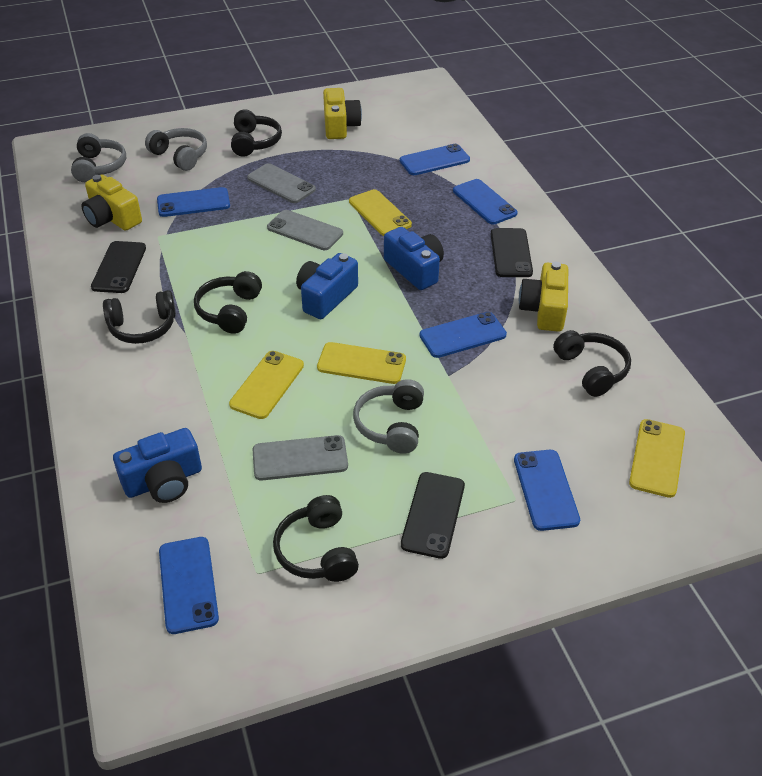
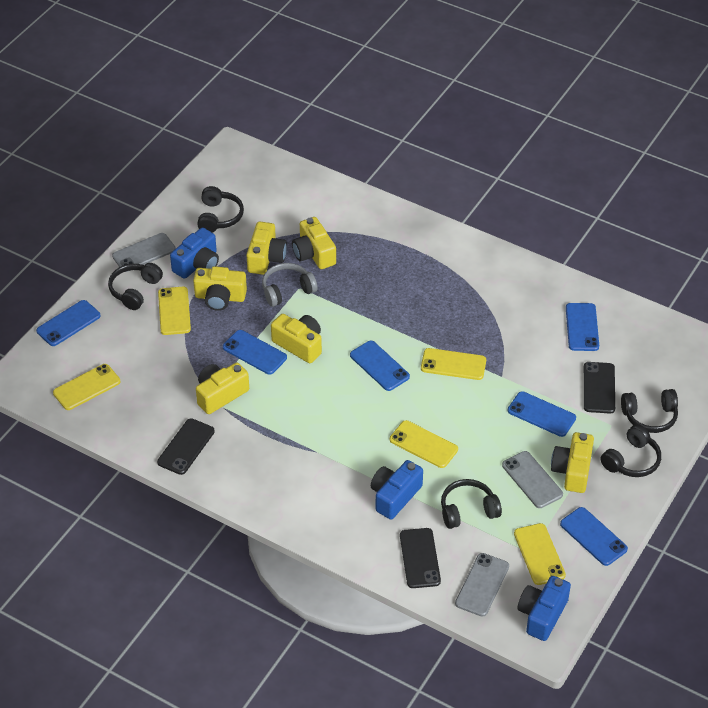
grey headphones: [71,133,126,182] [145,128,207,171] [353,379,424,454] = 3 -> [262,263,318,307] = 1
yellow camera: [81,175,142,231] [323,88,362,139] [519,262,568,332] = 3 -> [193,266,247,311] [196,363,249,414] [246,222,287,275] [271,314,322,363] [292,217,336,269] [551,432,594,493] = 6
yellow phone: [229,351,304,419] [317,342,406,384] [349,189,412,236] [629,419,685,498] = 4 -> [53,364,120,410] [158,287,191,335] [390,420,458,468] [421,348,486,380] [514,523,566,585] = 5

